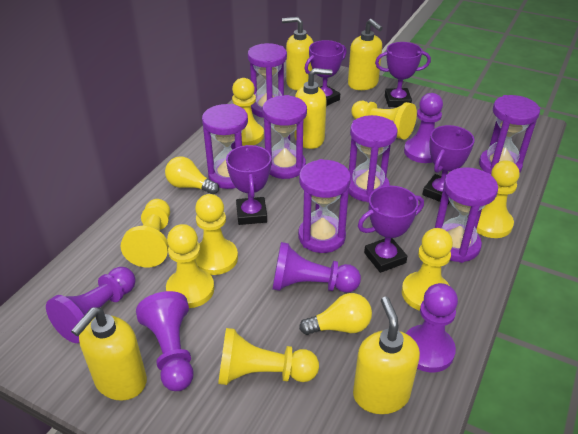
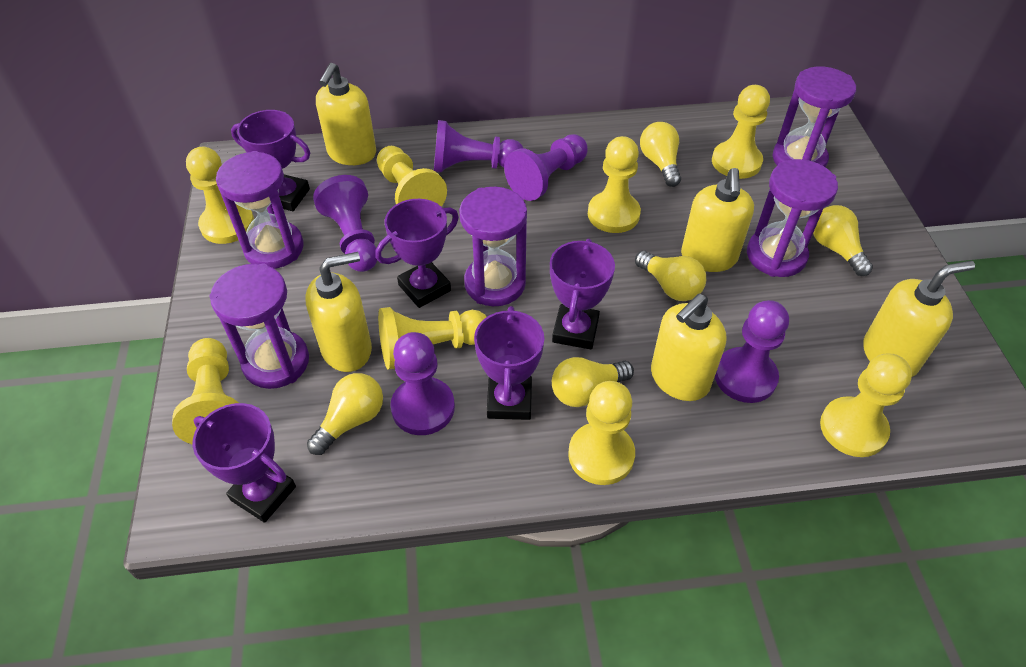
purple hourglass: [202,104,248,189] [248,43,287,118] [262,95,307,179] [298,159,351,253] [349,115,397,203] [435,167,498,263] [479,95,540,174] = 7 -> [209,264,309,389] [216,151,304,269] [459,187,527,306] [747,159,838,277] [773,67,856,167] = 5
yellow light bulb: [165,156,219,194] [299,293,372,335] = 2 -> [307,373,383,455] [552,357,634,407] [635,251,706,301] [640,122,681,187] [813,205,873,276] = 5

